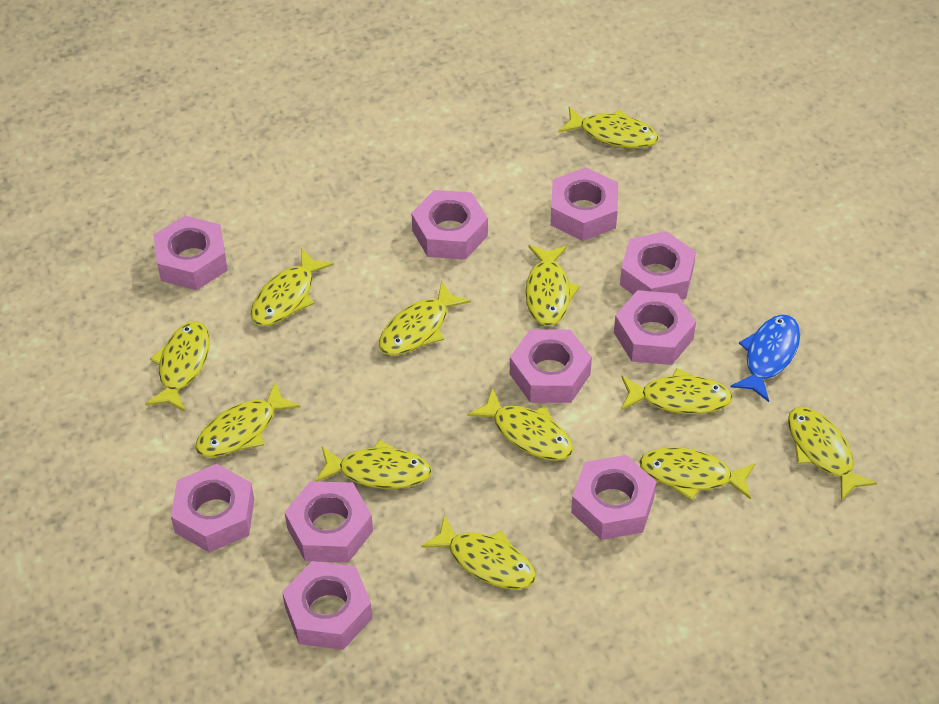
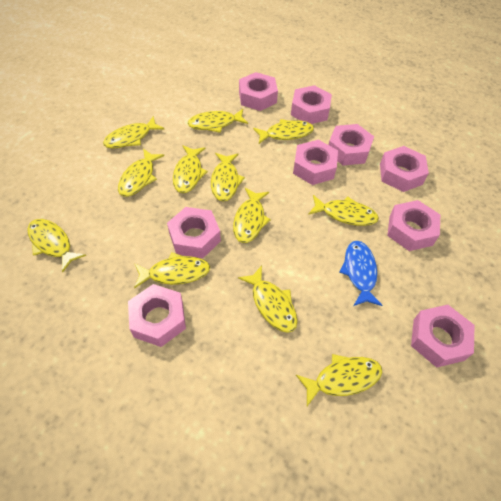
pink nut: [153,216,228,290] [171,464,254,553] [282,561,372,650] [285,481,373,563] [411,190,488,260] [510,329,592,403] [550,167,618,241] [571,455,657,540] [614,290,696,365] [620,231,696,299] = 10 -> [128,284,186,347] [167,207,221,258] [239,72,278,111] [291,85,332,124] [293,140,338,185] [329,124,374,166] [380,146,429,192] [387,200,440,251] [411,305,474,368] = 9

